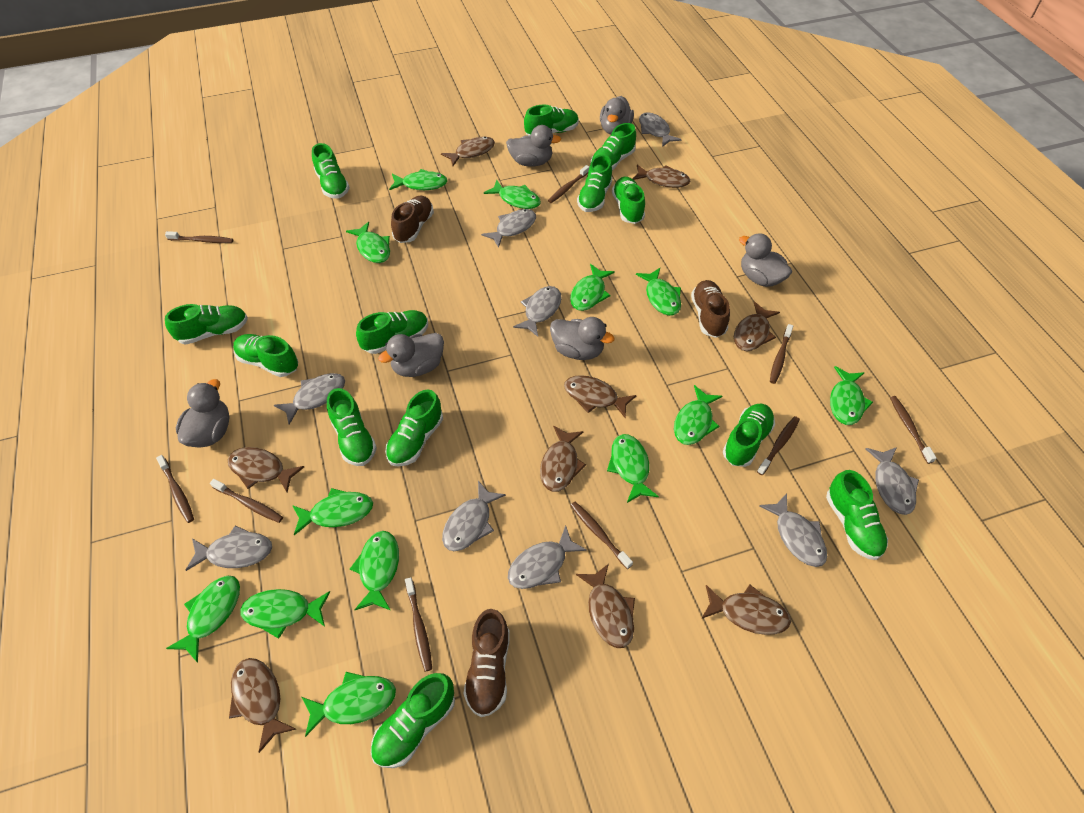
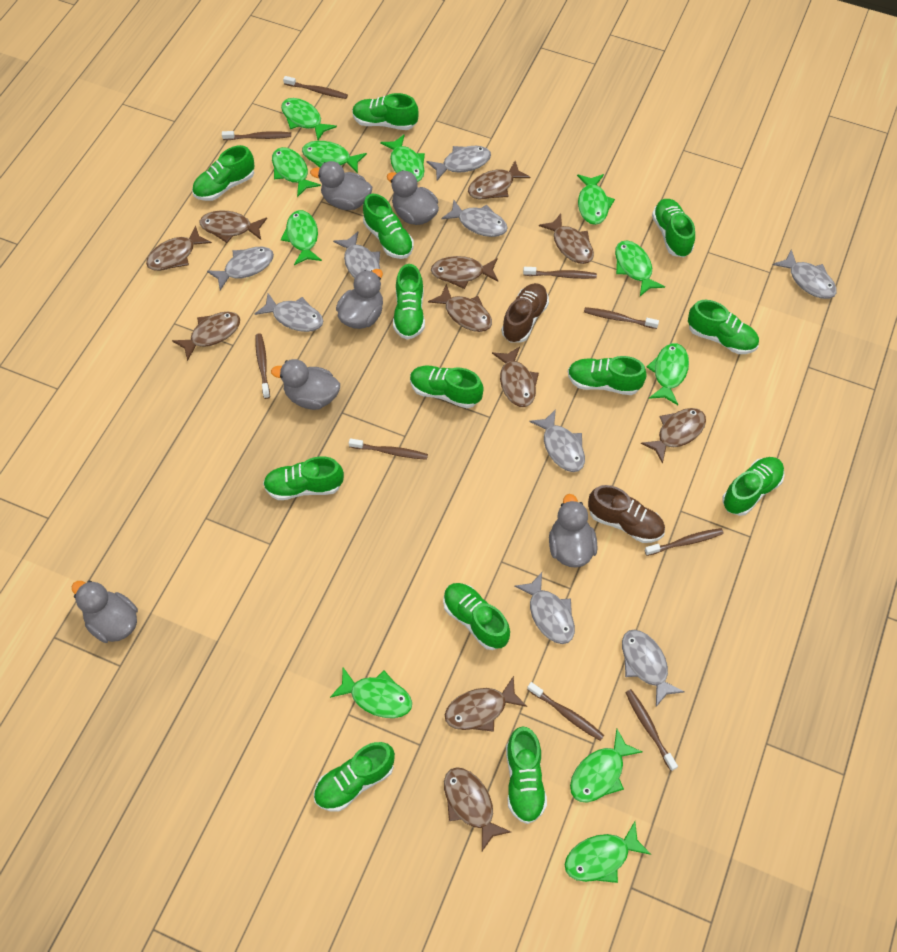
brown fish: [228,447,304,492] [229,658,296,753] [441,137,495,166] [540,426,586,492] [564,375,637,419] [576,564,635,648] [632,165,691,188] [701,585,791,635] [734,302,780,351] = 9 -> [146,225,212,271] [172,312,240,361] [200,210,267,243] [428,284,492,332] [431,256,498,289] [444,767,511,851] [445,676,527,732] [468,161,530,199] [492,347,539,407] [539,214,594,264] [641,408,706,464] = 11
brown shoe: [391,196,434,243] [463,609,510,717] [691,280,730,338] = 3 -> [501,283,549,343] [588,485,665,543] = 2
green fish: [166,576,240,663] [240,589,330,639] [292,488,373,535] [302,672,396,737] [346,222,390,263] [350,531,399,611] [389,169,448,190] [484,180,541,209] [570,264,615,311] [607,434,659,503] [636,268,681,316] [674,385,722,445] [830,366,873,425] = 13 -> [272,147,321,197] [281,98,337,140] [281,210,322,265] [302,141,367,173] [330,668,412,718] [380,134,425,182] [564,821,651,883] [570,729,642,803] [577,174,615,225] [615,241,665,296] [647,343,689,405] = 11

